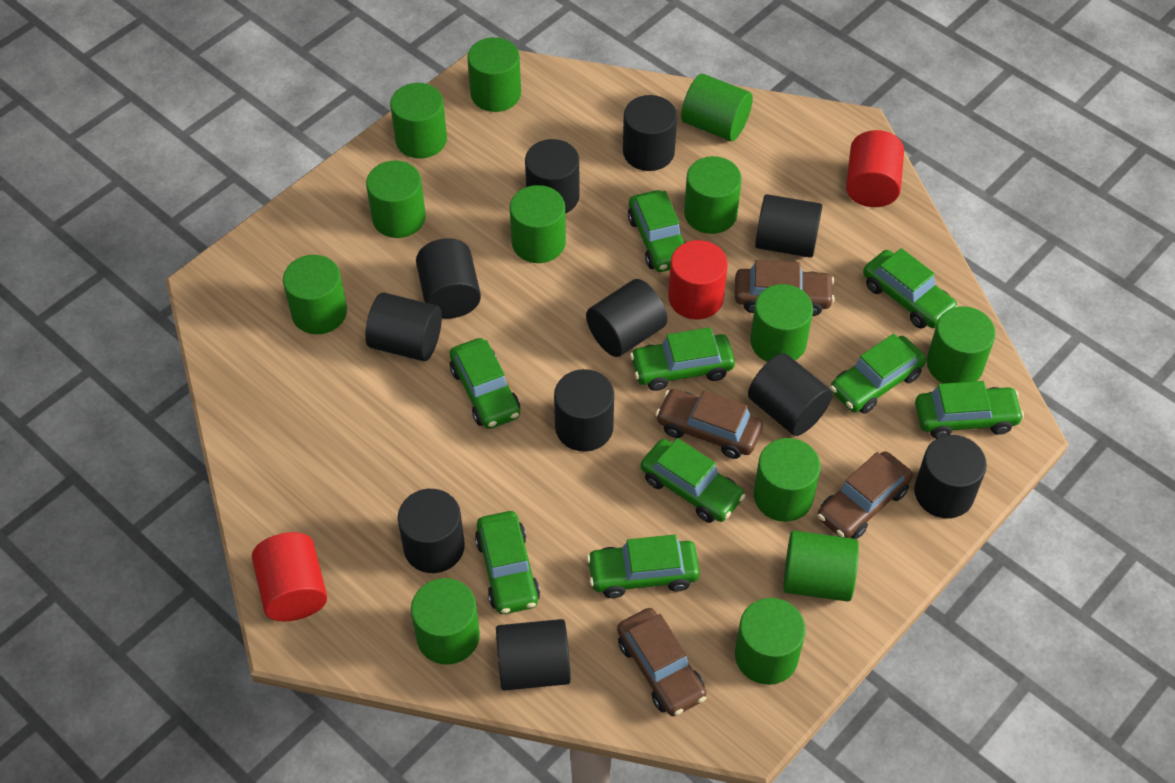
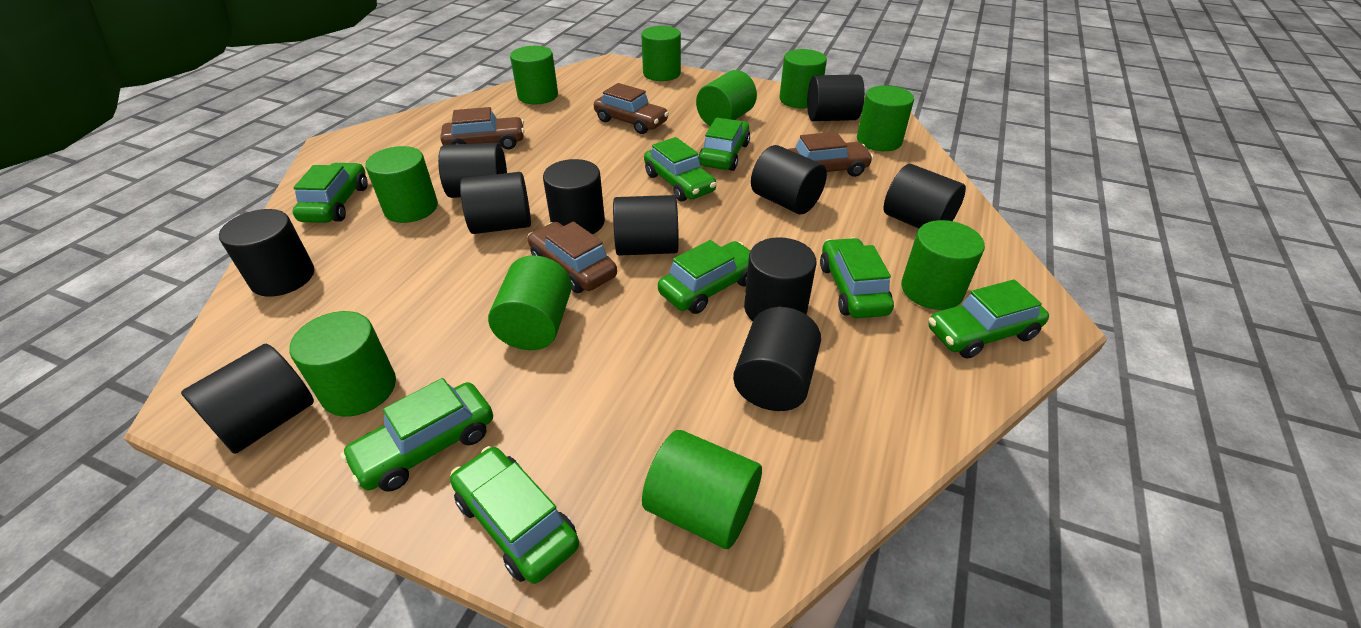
green car: [450,338,520,429] [475,511,540,614] [587,535,700,598] [628,190,686,272] [630,327,735,391] [641,438,746,523] [830,334,926,414] [863,248,958,328] [915,381,1024,439] = 9 -> [292,163,368,223] [341,378,493,492] [450,446,579,584] [644,137,717,202] [658,240,750,314] [698,118,750,171] [820,238,894,318] [928,279,1049,359] = 8
green cylinder: [283,255,347,334] [366,160,426,238] [390,83,447,159] [411,578,480,665] [467,37,521,112] [510,185,566,263] [681,74,753,141] [684,156,742,234] [735,598,806,685] [750,284,813,362] [754,438,821,522] [783,531,859,602] [927,306,996,384] = 13 -> [289,311,396,417] [365,146,438,223] [488,255,572,350] [510,46,558,104] [641,26,681,81] [642,430,762,549] [696,70,757,126] [780,49,827,109] [857,85,914,151] [901,220,985,310] = 10
red cylinder: [252,532,327,622] [668,240,728,320] [846,130,904,207] = 3 -> none = 0

